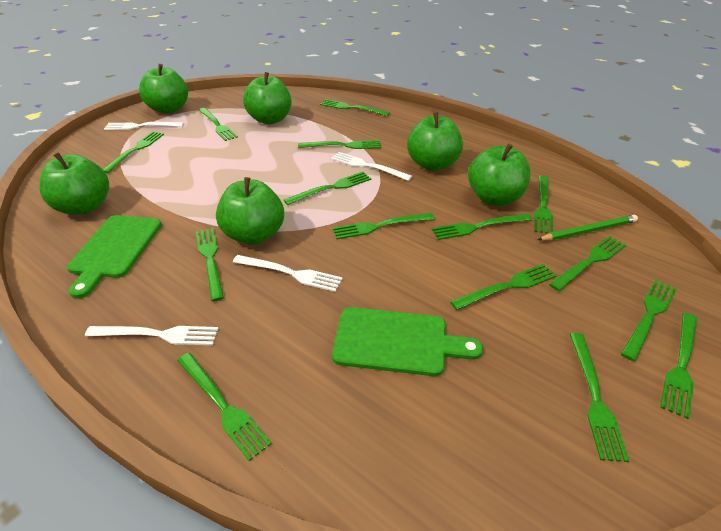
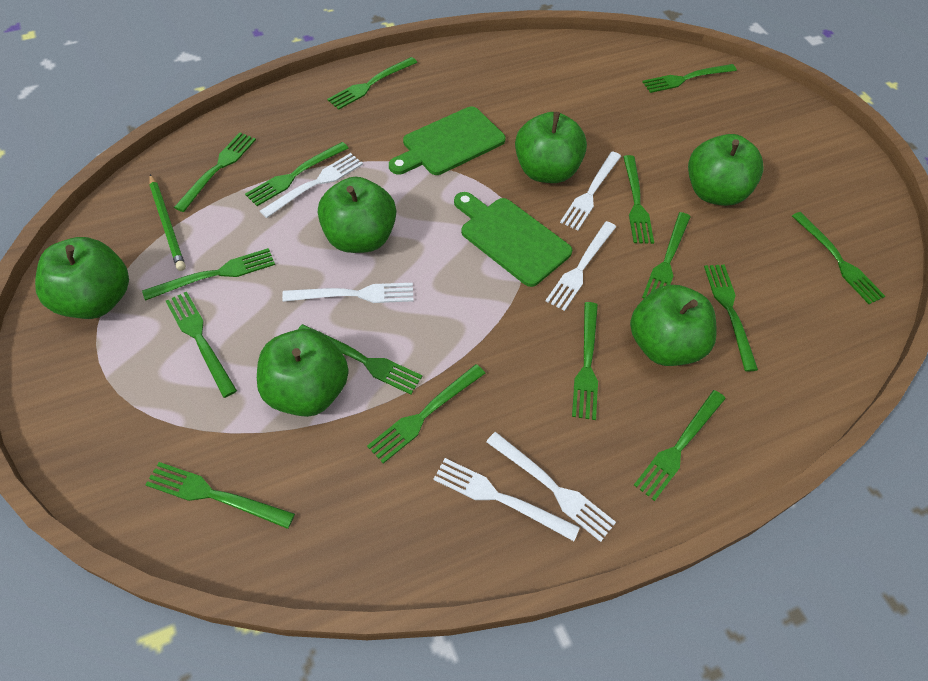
white fork: [85,326,218,345] [104,122,184,130] [233,255,343,292] [331,152,412,181] = 4 -> [260,153,363,218] [282,283,414,303] [433,458,580,541] [486,432,616,542] [546,221,616,311] [560,152,621,230] = 6

